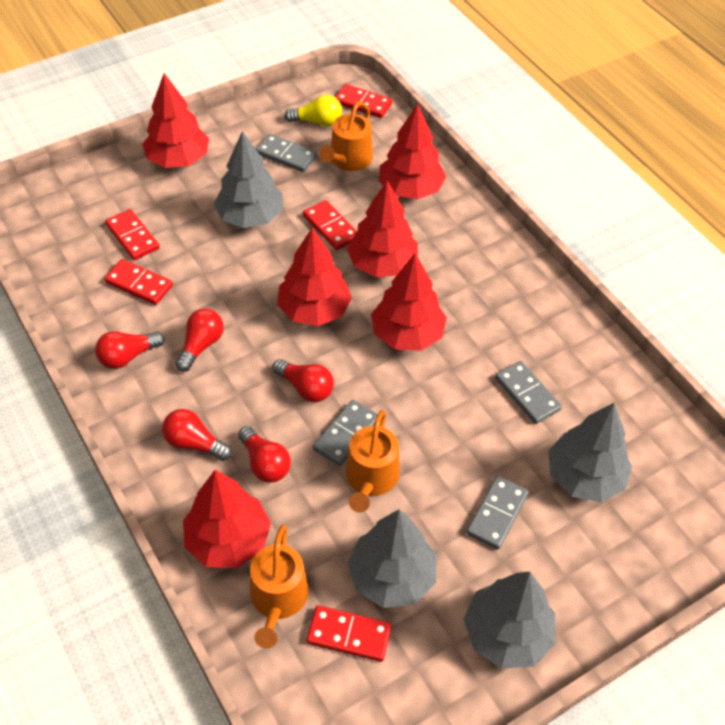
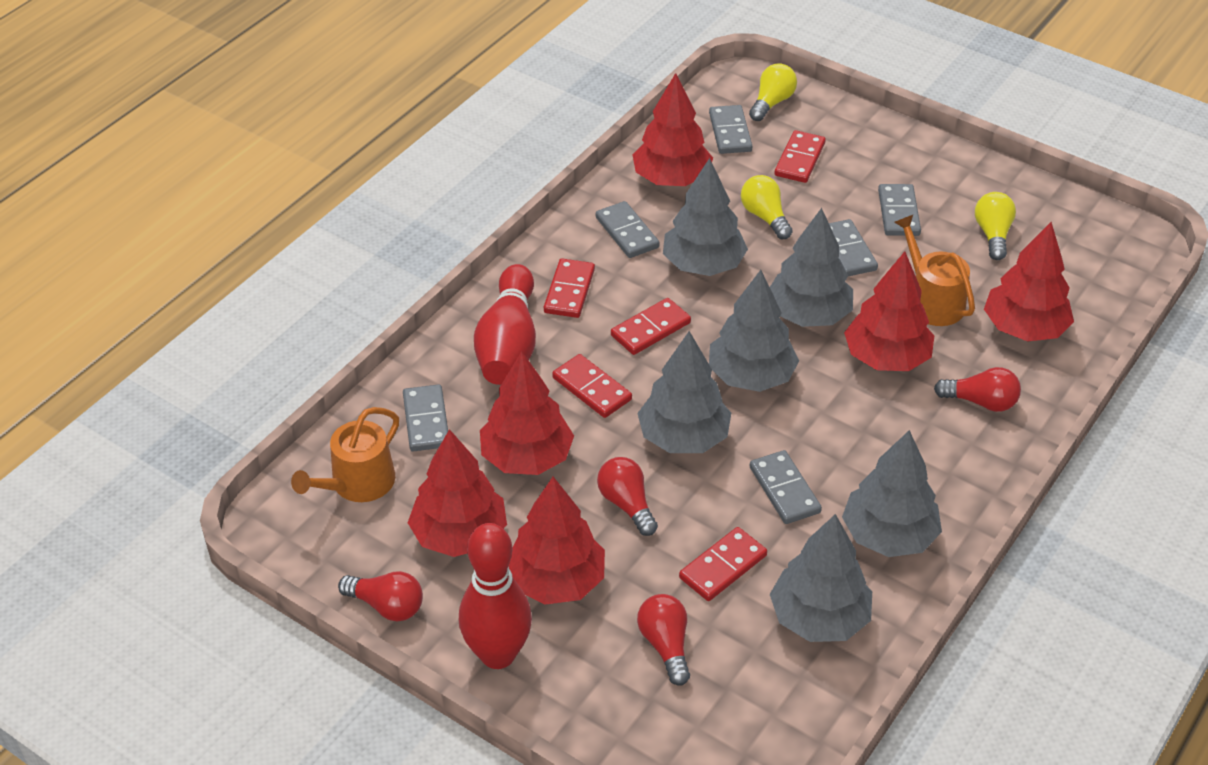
grey domino: [256,134,317,172] [313,400,378,466] [466,476,529,550] [495,361,562,424] = 4 -> [403,384,448,451] [596,201,660,258] [709,105,752,154] [750,450,822,524] [829,219,878,276] [878,184,921,236] = 6
grey tree: [214,131,283,228] [348,509,436,608] [464,572,556,669] [548,403,632,502] = 4 -> [637,331,731,453] [663,158,748,276] [709,270,799,392] [770,208,853,327] [770,514,872,642] [842,430,942,557] = 6
orange watering can: [250,525,309,649] [319,101,373,171] [346,410,400,512] = 3 -> [291,407,399,502] [894,215,975,326] = 2
red bowling pin: none = 0 -> [459,523,532,669] [474,264,536,385] = 2
red light bulb: [95,331,165,369] [162,409,232,461] [175,308,224,372] [238,426,291,483] [272,359,334,402] = 5 -> [338,571,423,621] [597,457,658,536] [637,594,690,685] [934,367,1021,412] = 4
yellow light bulb: [284,95,342,126] = 1 -> [741,175,793,239] [749,63,797,121] [975,192,1016,260] = 3

